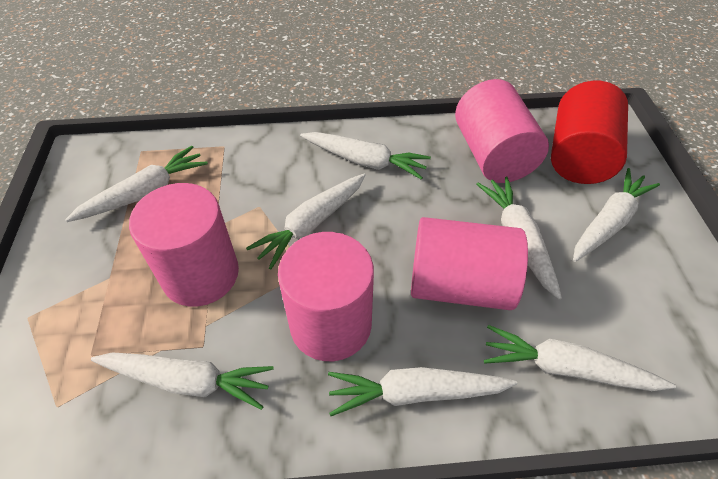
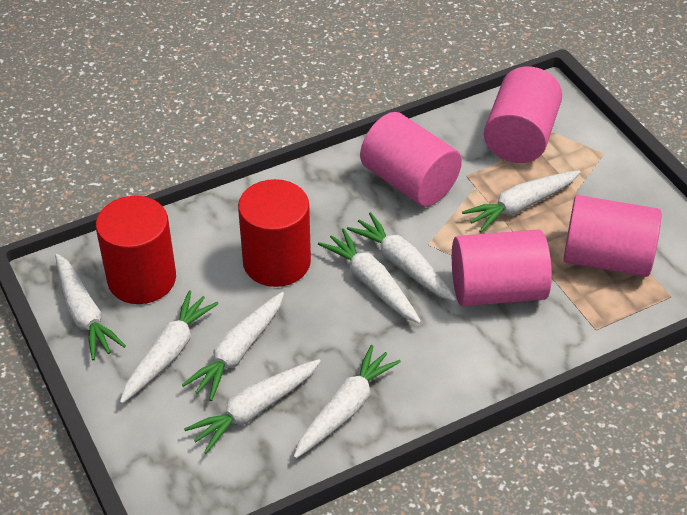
red cylinder: [551,81,628,184] = 1 -> [96,196,176,304] [238,179,311,287] = 2

